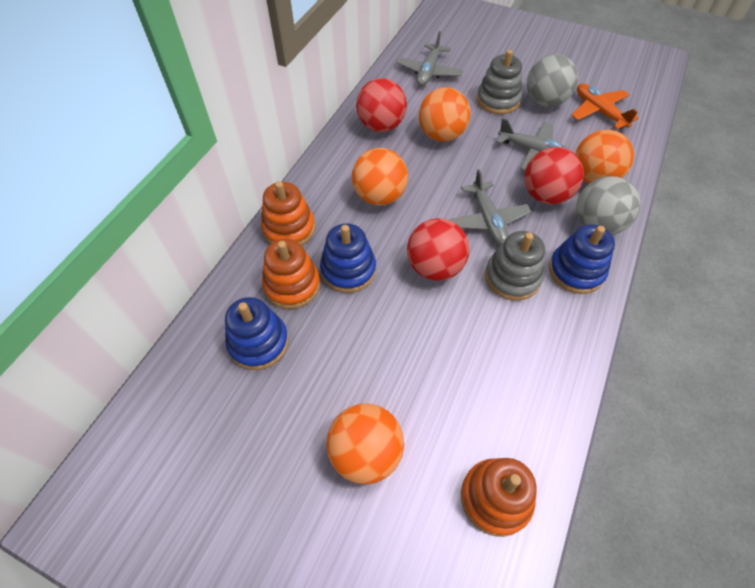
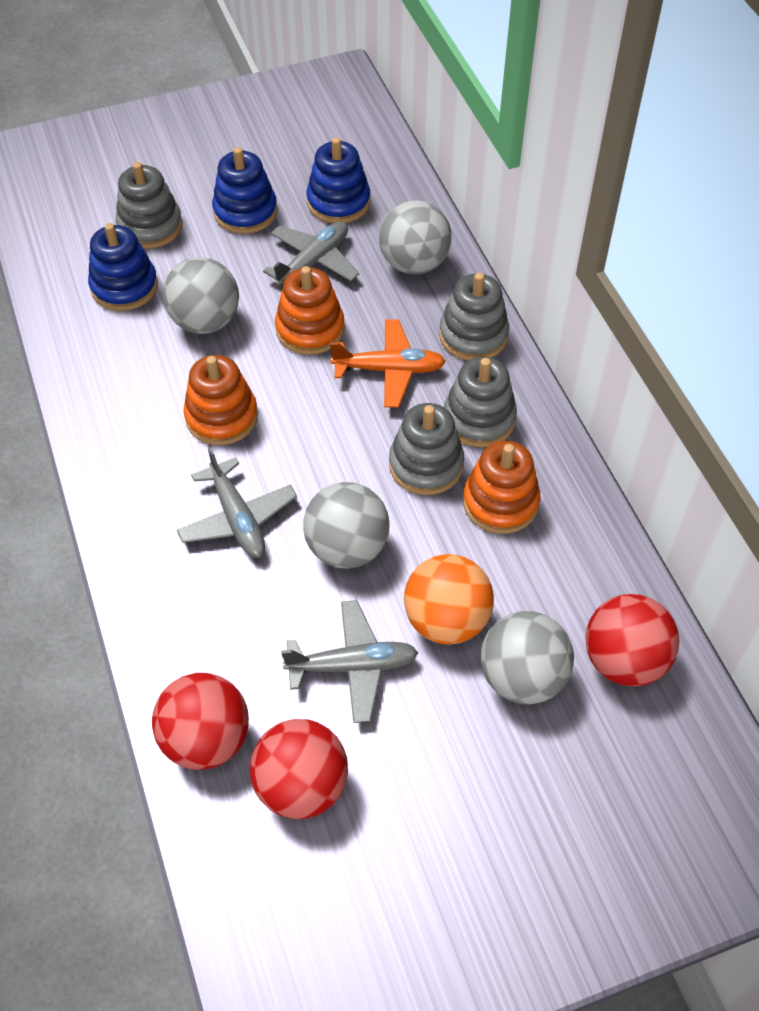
grey ball: [527,54,578,107] [576,176,641,235] = 2 -> [163,257,239,334] [303,482,390,569] [379,200,452,275] [481,611,574,704] = 4
grey stacking toy: [477,50,522,114] [485,231,545,301] = 2 -> [116,162,183,249] [389,403,464,495] [439,272,509,360] [444,357,517,447] = 4
orange ball: [326,404,404,484] [352,148,408,206] [419,87,470,142] [575,130,634,183] = 4 -> [404,554,494,645] = 1

